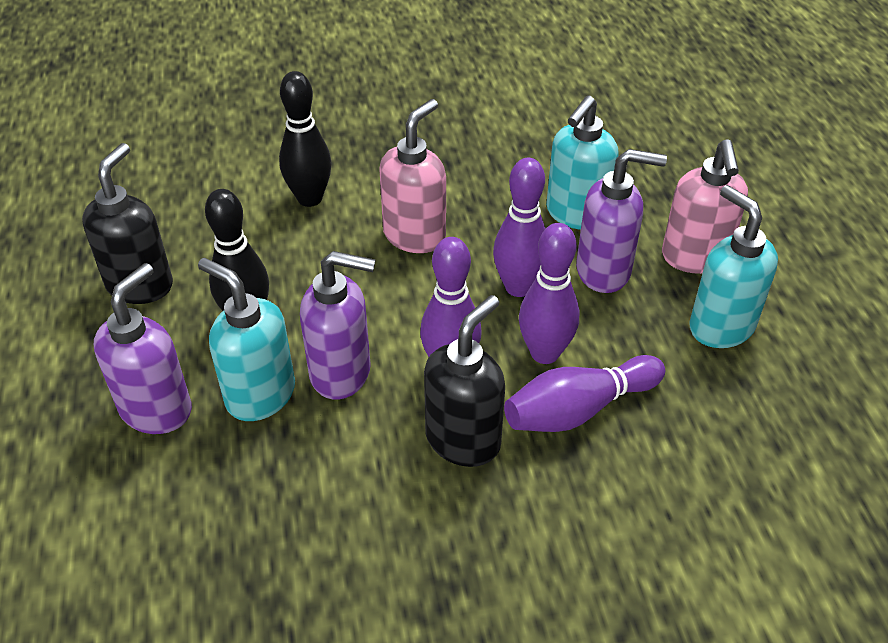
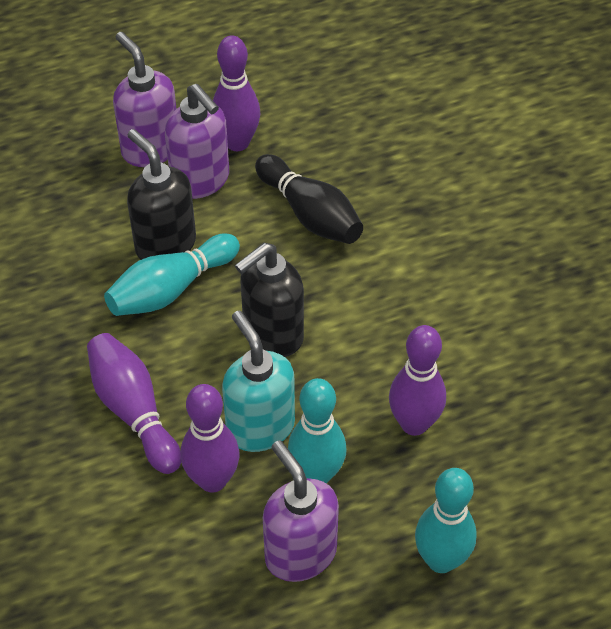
black bowling pin: [205,189,269,311] [279,71,332,207] = 2 -> [255,154,363,244] = 1
pink soap dispenser: [379,99,446,253] [662,139,748,274] = 2 -> none = 0
turquoise bowling pin: none = 0 -> [104,233,240,316] [288,378,347,484] [415,468,477,573] = 3
turquoise soap dispenser: [198,258,295,421] [546,96,619,230] [689,185,778,348] = 3 -> [222,310,295,452] = 1

